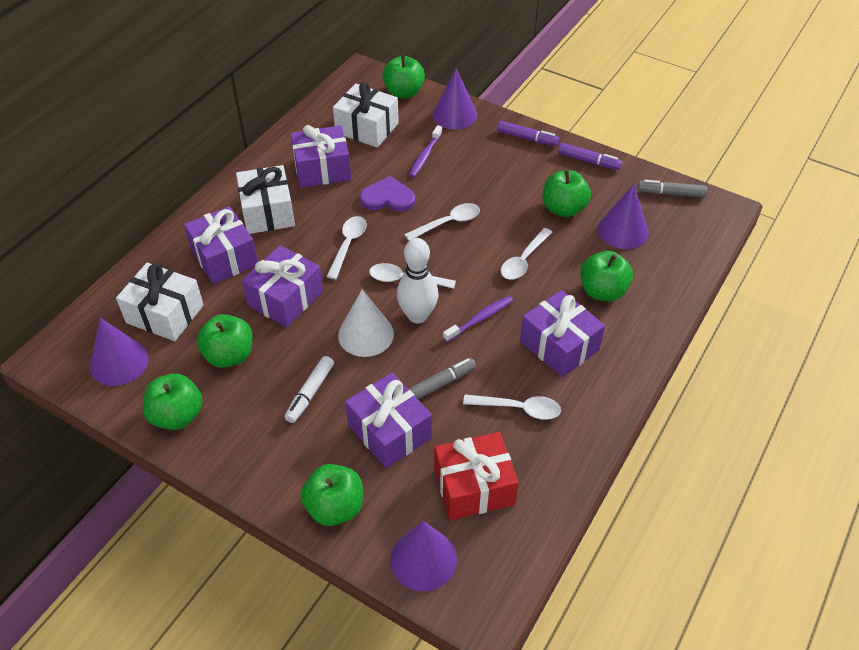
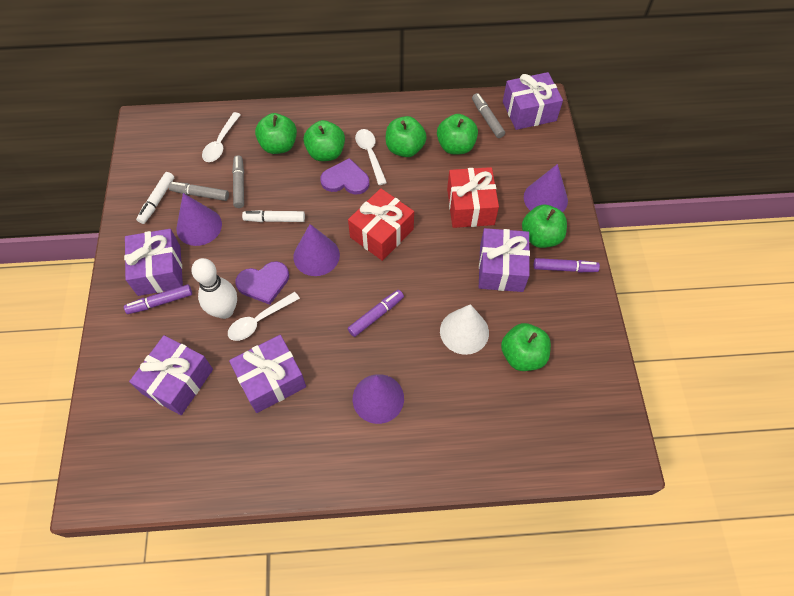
grey marker: [408,357,476,399] [638,180,707,197] = 2 -> [168,182,229,201] [232,155,244,208] [472,93,505,138] = 3
purple heart: [360,176,415,212] = 1 -> [235,261,289,305] [320,158,369,195] = 2
purple marker: [497,121,560,146] [558,143,622,170] = 2 -> [124,284,192,314] [348,290,404,337] [534,258,600,272] = 3
purple toothbrush: [409,125,442,177] [443,296,513,342] = 2 -> none = 0
red gift: [434,432,519,520] = 1 -> [348,188,414,261] [447,167,499,228] = 2
white gift: [116,263,204,341] [236,165,295,234] [333,82,399,148] = 3 -> none = 0
white marker: [284,356,334,423] = 1 -> [136,172,174,224] [242,210,305,222] = 2
white spoon: [326,216,367,279] [369,263,456,289] [404,203,480,241] [463,395,561,420] [501,228,553,280] = 5 -> [202,112,241,162] [228,292,300,341] [355,129,387,185] = 3

